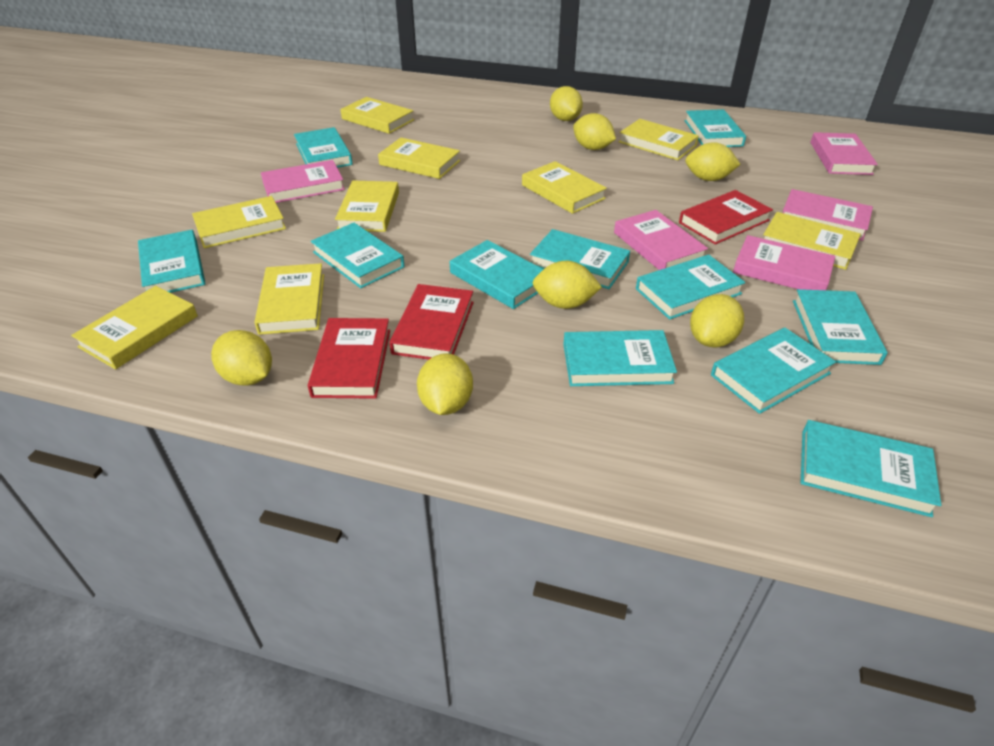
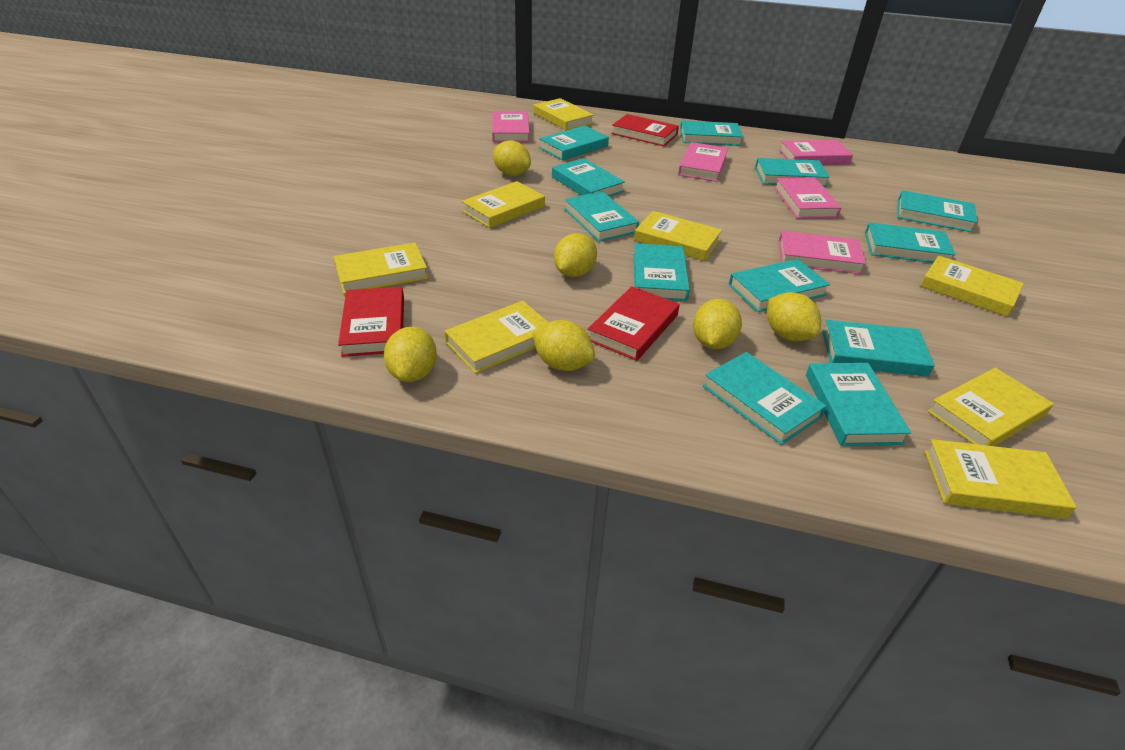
turquoise book: [138,230,205,293] [294,127,353,168] [311,223,405,288] [450,240,543,309] [530,229,630,289] [563,330,677,386] [636,255,745,320] [684,109,746,147] [711,328,836,414] [793,289,888,365] [801,420,941,517] = 11 -> [539,126,609,160] [552,158,625,196] [565,191,639,242] [634,243,690,301] [680,120,743,146] [703,352,827,445] [729,259,830,312] [755,158,830,187] [806,363,911,446] [822,320,935,377] [865,222,956,263] [897,190,977,232] = 12
yellow book: [71,286,198,369] [192,196,286,248] [254,263,324,335] [335,180,399,232] [340,97,414,134] [378,138,460,179] [522,161,607,214] [619,119,699,160] [763,212,861,270] = 9 -> [334,243,428,294] [444,301,549,374] [462,181,545,228] [533,98,594,131] [634,211,722,261] [920,255,1024,317] [925,439,1077,519] [928,368,1054,446] = 8
yellow lemon: [211,330,272,386] [417,353,473,415] [533,261,602,309] [550,86,583,121] [573,113,616,150] [685,143,740,181] [690,294,744,347] = 7 -> [384,327,437,382] [493,140,531,176] [532,320,595,371] [554,233,597,277] [693,299,742,349] [767,292,821,341] = 6

